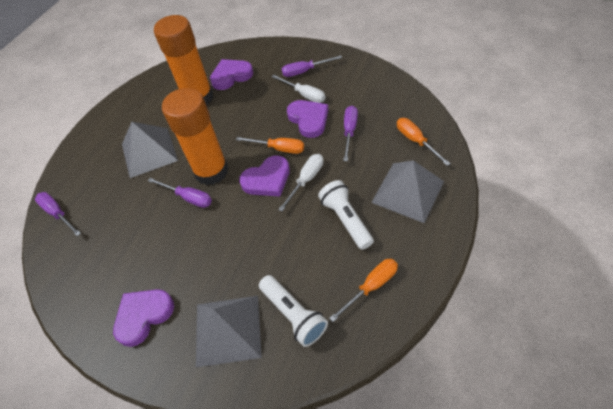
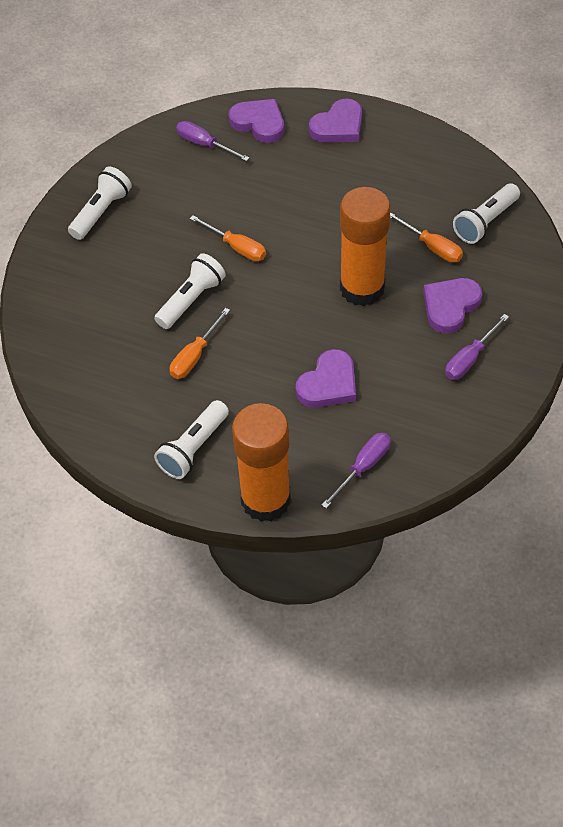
grey pyramid: [122,122,178,178] [196,296,262,367] [371,160,444,223] = 3 -> none = 0
purple screwdriver: [35,192,81,236] [148,178,212,208] [282,55,342,77] [343,106,358,161] = 4 -> [176,121,249,161] [322,433,390,509] [445,314,509,380] = 3
white flashlight: [259,275,328,347] [318,180,374,250] = 2 -> [68,166,132,240] [154,253,226,329] [154,400,229,479] [453,184,520,244] = 4
white screwdriver: [272,75,325,103] [278,154,323,211] = 2 -> none = 0

